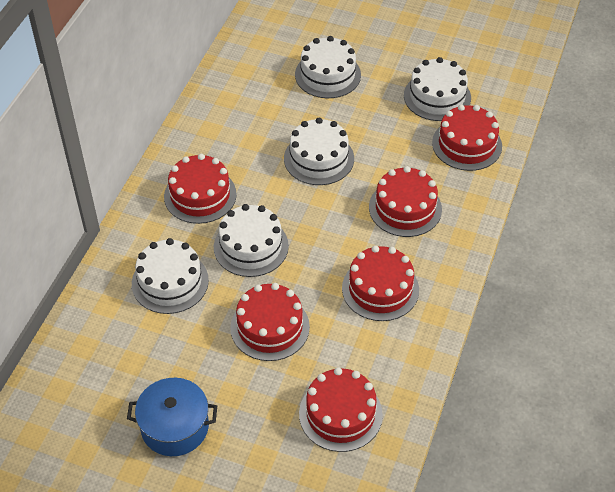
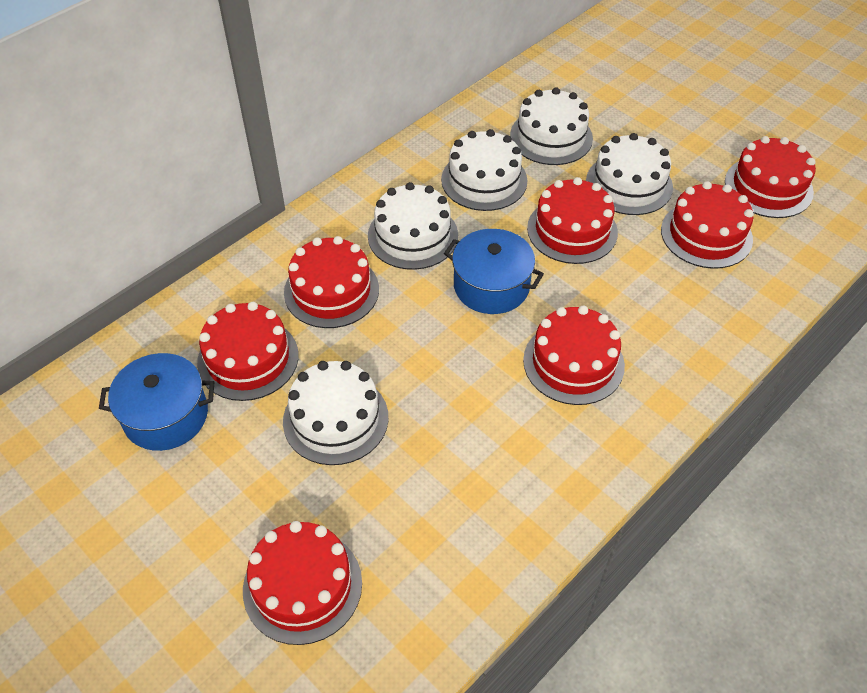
blue pot: [127,378,217,456] = 1 -> [99,353,214,451] [444,229,544,314] = 2
red cake: [164,154,237,224] [230,283,310,361] [299,367,383,452] [342,245,419,321] [369,166,442,237] [432,105,502,171] = 6 -> [197,302,299,401] [243,521,362,645] [284,236,379,328] [523,306,625,405] [527,177,618,264] [661,181,754,269] [725,136,816,218] = 7

